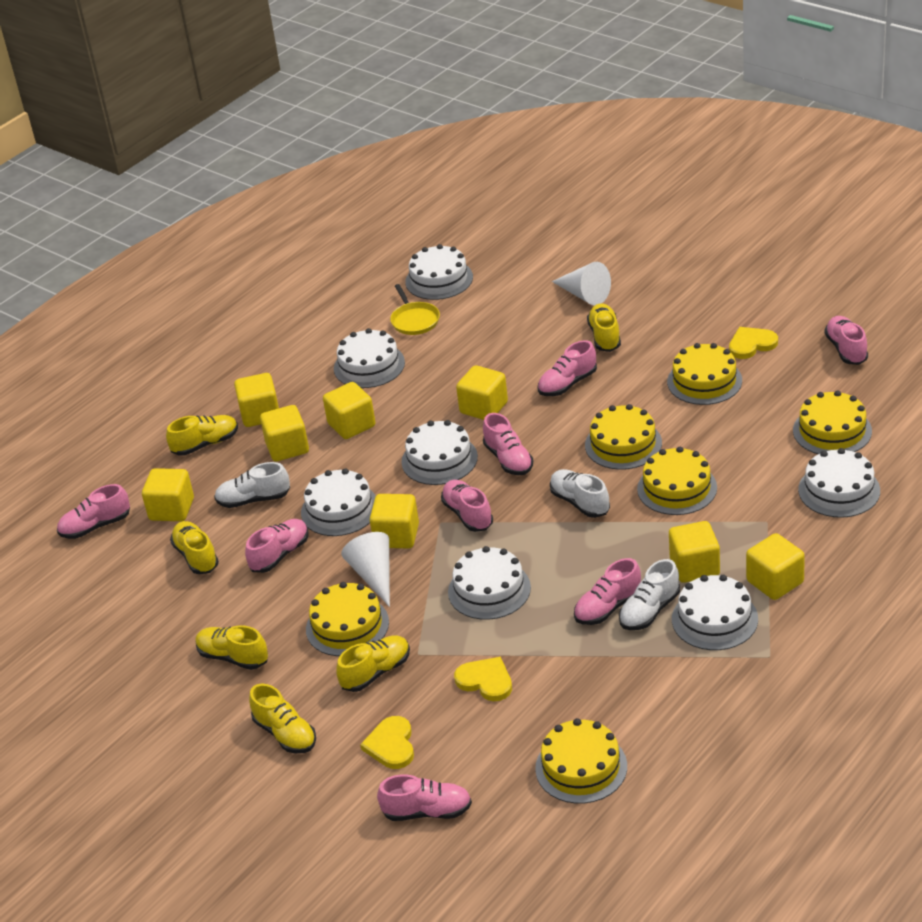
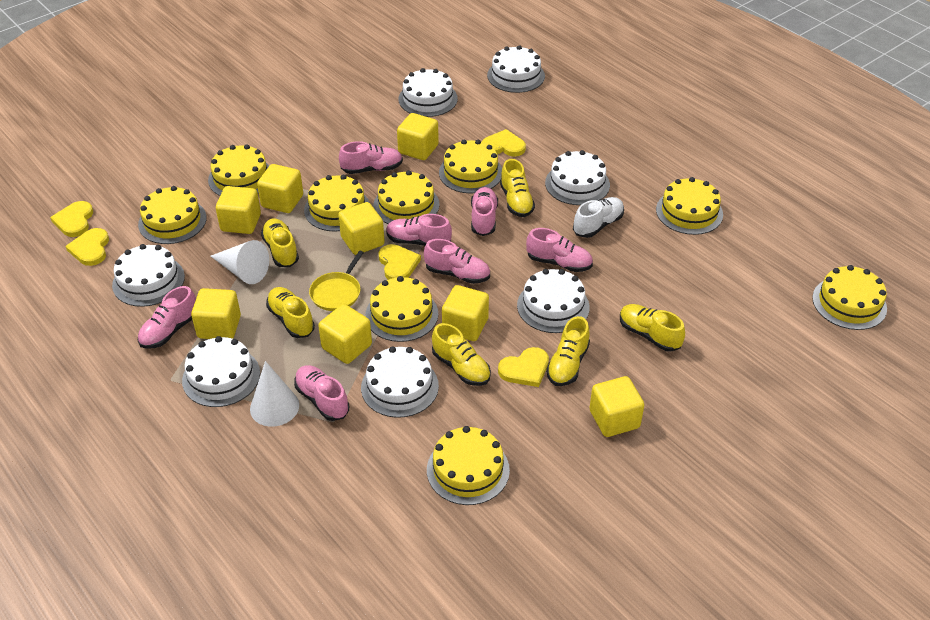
pink shoe: [57,484,130,539] [245,519,309,573] [377,774,472,821] [441,480,493,532] [483,413,533,475] [538,340,597,396] [574,558,641,625] [825,316,868,365] = 8 -> [138,286,196,349] [294,365,349,421] [339,141,403,174] [386,214,452,246] [424,239,490,284] [471,187,498,236] [526,228,593,272] = 7
white shoe: [214,462,290,508] [550,469,610,518] [619,559,680,630] = 3 -> [573,197,624,238] = 1
yellow cake: [306,582,389,656] [535,718,627,804] [585,404,662,470] [637,447,717,515] [667,343,742,405] [793,390,872,454] = 6 -> [138,186,207,244] [208,145,269,196] [304,175,370,232] [365,276,438,342] [373,170,439,224] [427,426,510,505] [439,140,502,194] [656,177,723,235] [812,265,887,330] = 9
yellow heart: [360,716,414,769] [454,657,512,701] [729,327,778,359] = 3 -> [50,201,93,237] [65,228,109,266] [379,244,421,280] [482,129,526,157] [498,347,549,387] = 5

